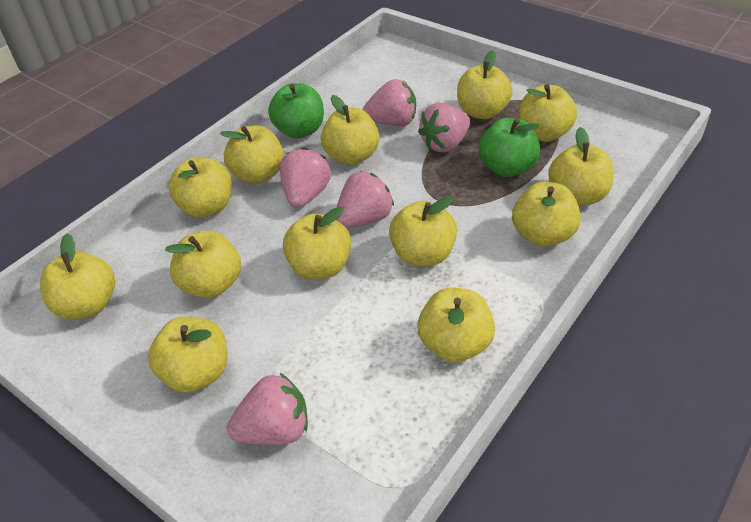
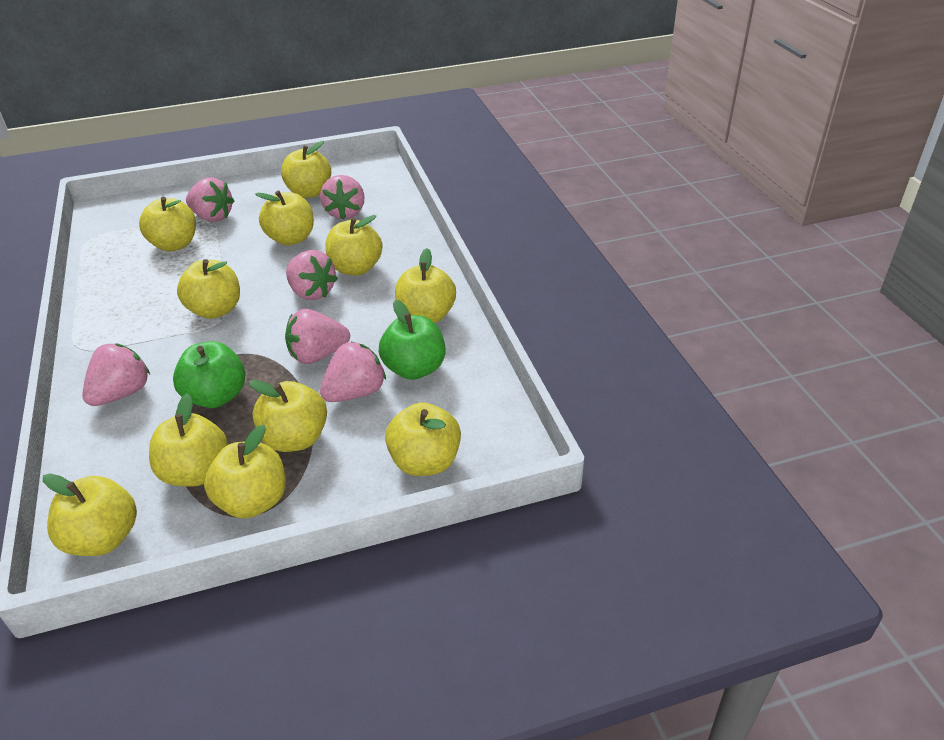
pink strawberry: [227,373,308,445] [280,148,331,208] [336,171,394,229] [362,79,416,126] [418,103,470,152] = 5 -> [82,343,150,406] [186,177,234,222] [285,309,350,364] [286,250,338,300] [320,175,365,220] [320,342,386,402] = 6
yellow apple: [40,233,115,319] [148,317,228,393] [165,231,241,298] [168,157,232,217] [220,125,284,184] [283,206,351,280] [321,95,379,165] [389,196,457,266] [417,288,495,362] [457,50,512,119] [512,182,581,247] [518,84,577,142] [548,127,614,206] = 13 -> [43,473,137,556] [139,197,196,251] [149,394,228,487] [177,259,240,319] [204,425,286,519] [249,380,327,452] [255,190,314,245] [281,141,331,198] [326,215,383,275] [385,403,461,476] [395,248,456,323] = 11

